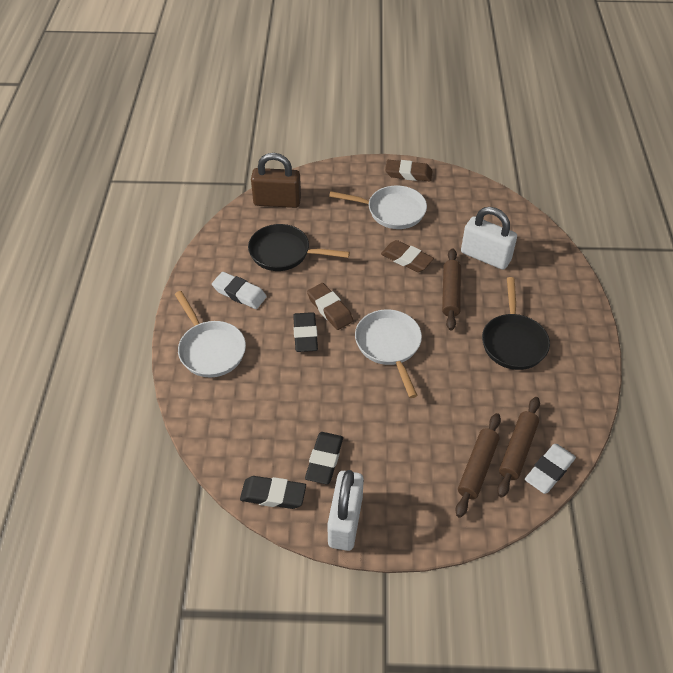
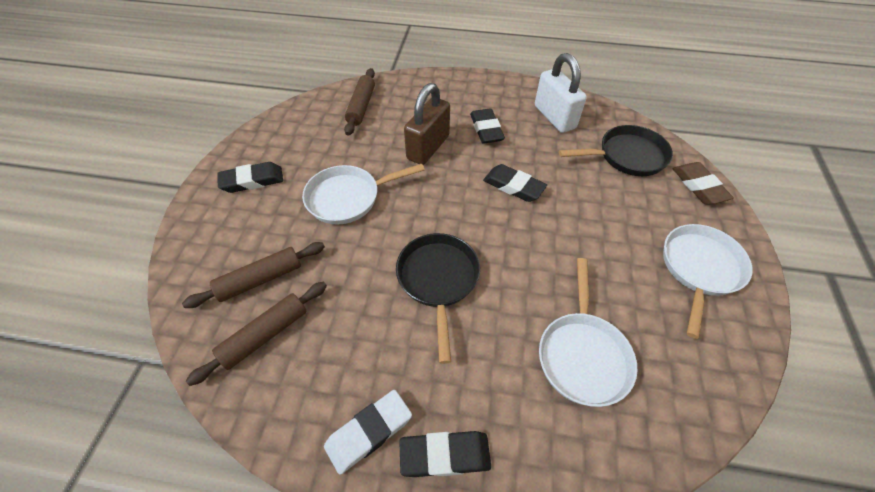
black eraser: [240,476,306,509] [293,312,318,352] [305,432,343,484] = 3 -> [217,162,283,193] [399,431,491,477] [470,109,505,144] [483,164,547,202] = 4
brown eraser: [307,283,354,330] [381,240,434,272] [385,160,432,181] = 3 -> [673,162,734,205] = 1
white eraser: [212,272,267,309] [525,444,576,494] = 2 -> [324,390,412,475] = 1
white padlock: [327,470,364,551] [461,207,517,270] = 2 -> [535,53,587,133] = 1

